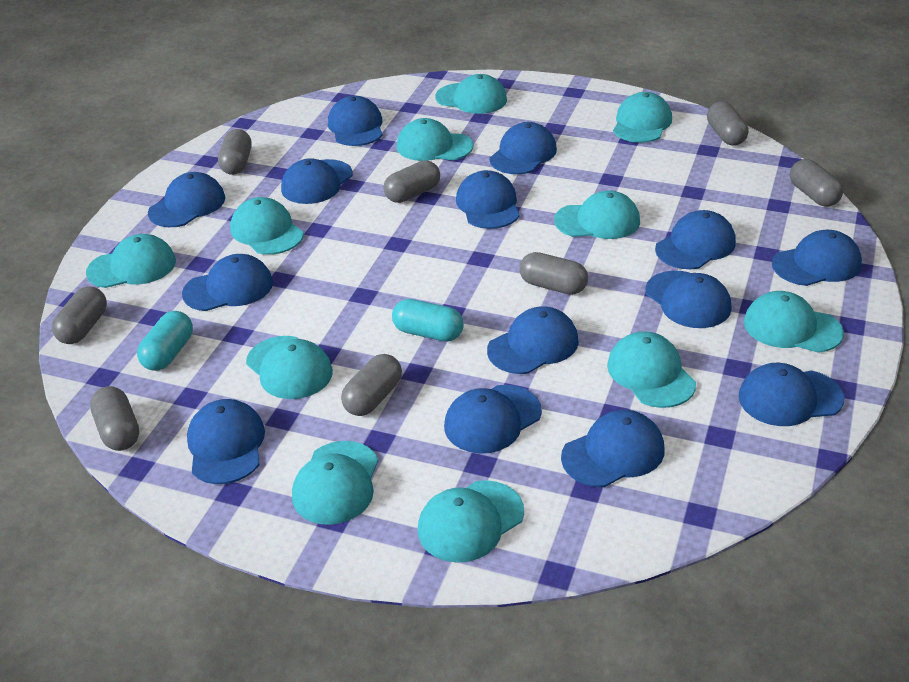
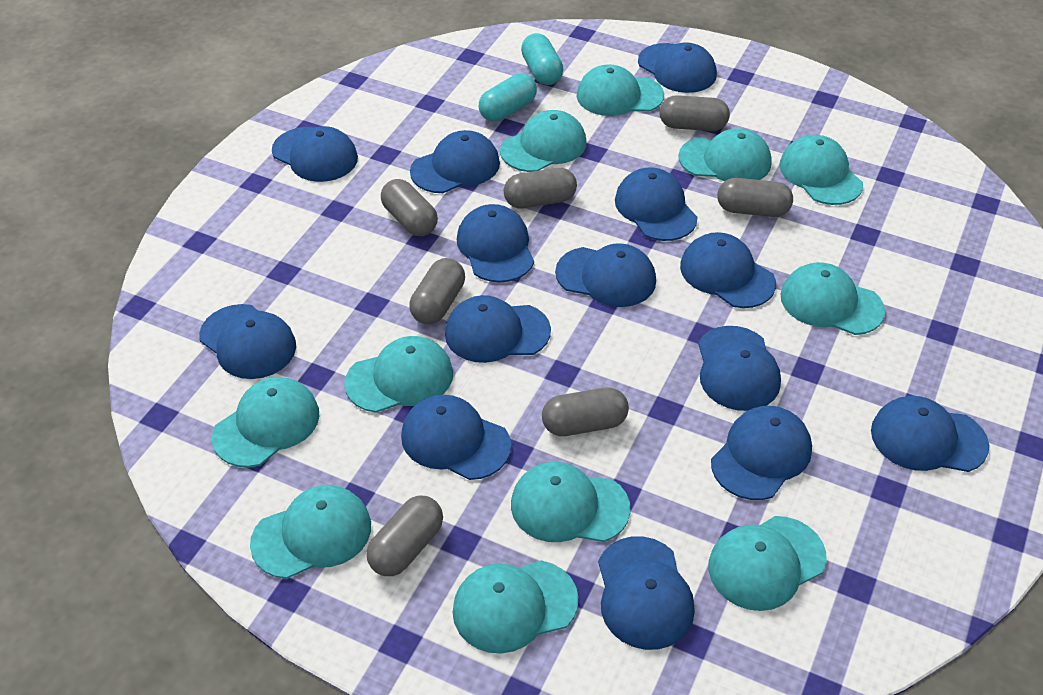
grey capsule: [52,286,107,344] [90,386,139,451] [218,129,252,175] [341,354,402,416] [383,160,440,203] [519,252,588,295] [707,102,749,145] [790,159,843,207] = 8 -> [367,495,443,576] [381,179,438,236] [409,258,465,324] [504,168,577,208] [542,387,629,436] [659,95,730,131] [717,178,793,217] = 7

